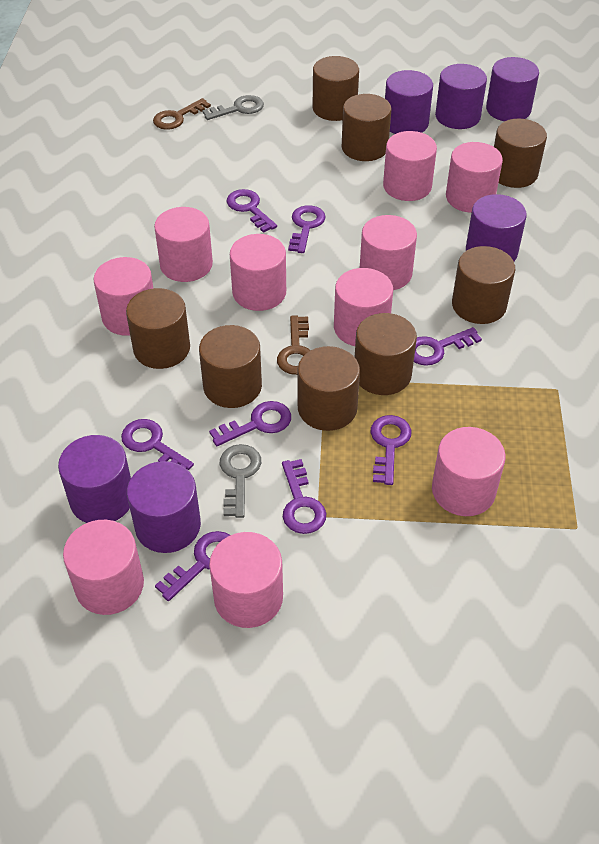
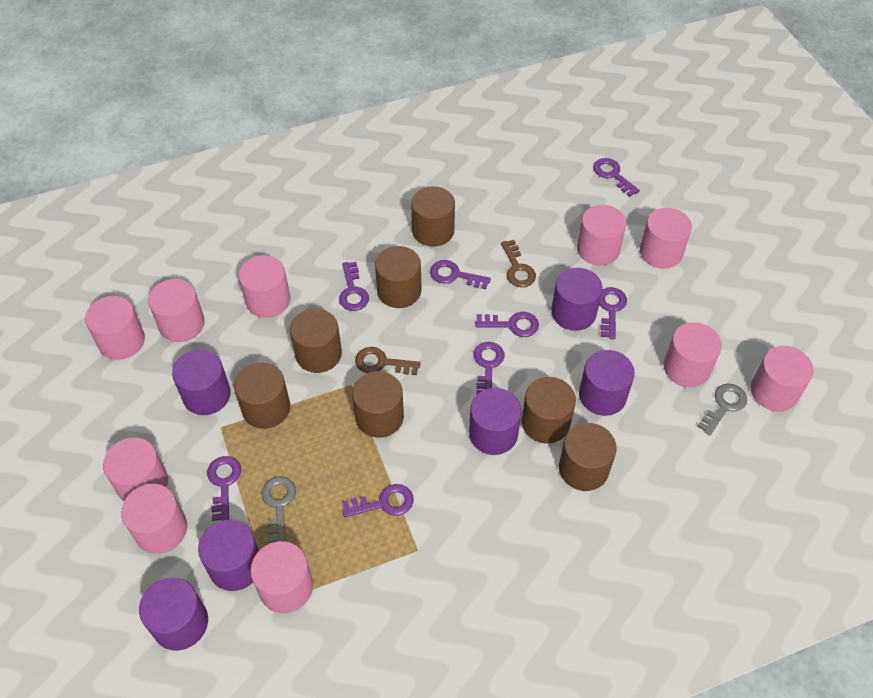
brown cylinder: [126,288,190,369] [199,325,262,408] [297,346,360,431] [313,56,359,121] [342,94,391,161] [355,313,417,395] [452,246,515,324] [494,119,547,188] = 8 -> [234,362,290,429] [290,308,342,373] [352,371,404,438] [375,246,421,308] [411,186,455,247] [522,377,576,443] [559,423,617,491] = 7

